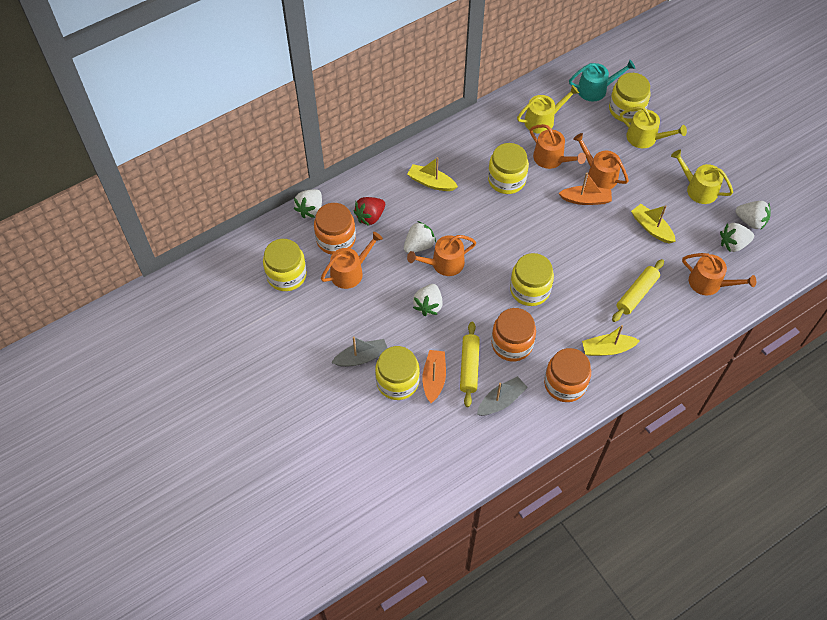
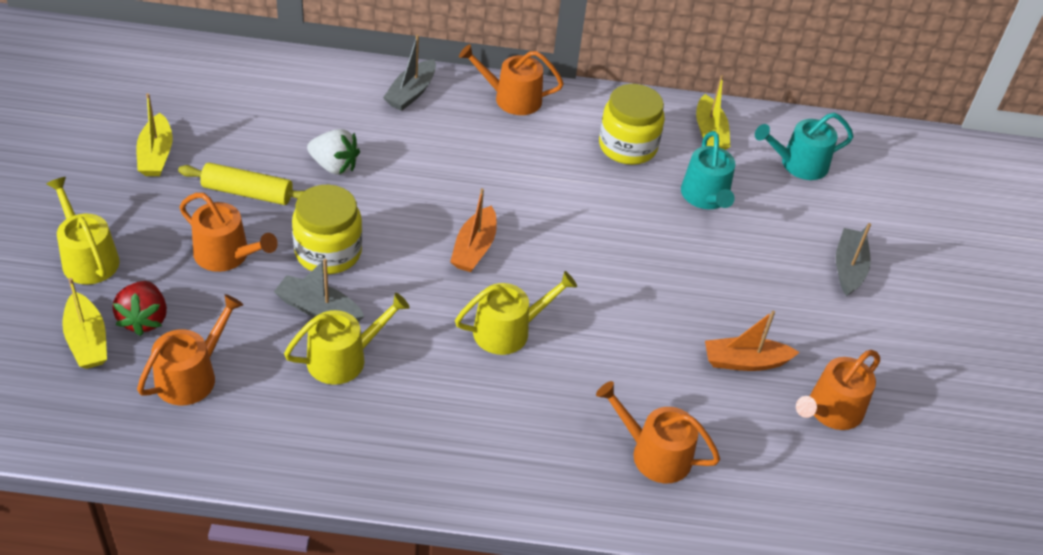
grey boat: [331,336,388,367] [477,376,528,416] = 2 -> [274,259,365,322] [383,35,436,111] [836,223,871,297] = 3
orange jar: [314,203,356,255] [491,308,536,361] [544,348,591,402] = 3 -> none = 0
turquoise watering can: [569,60,635,102] = 1 -> [681,131,735,209] [755,112,854,180] = 2
white strawberry: [294,189,322,218] [404,221,436,253] [413,284,443,316] [720,223,754,252] [736,201,771,229] = 5 -> [307,129,360,175] = 1
yellow jar: [263,239,307,291] [375,346,420,400] [488,143,529,194] [510,253,554,306] [609,73,651,123] = 5 -> [292,185,362,274] [599,84,665,165] = 2
yellow rolling pin: [460,322,480,407] [612,259,664,322] = 2 -> [178,162,304,205] = 1

